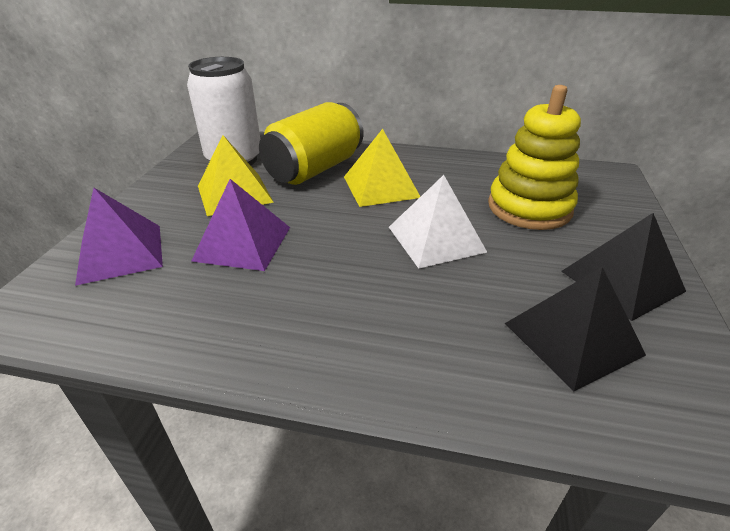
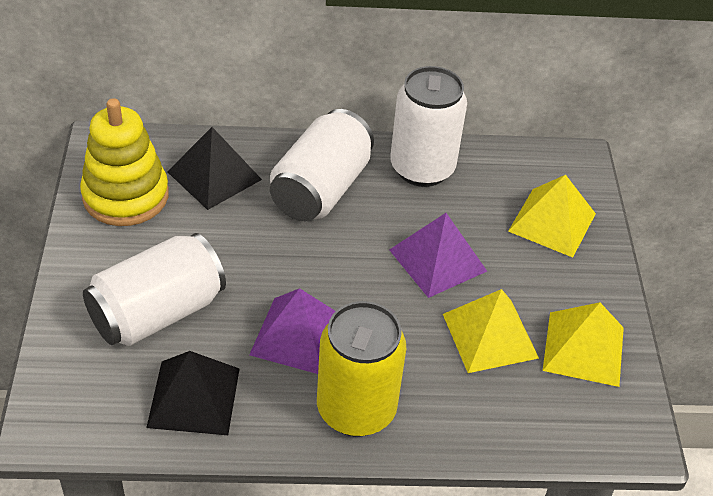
white can: [187,57,260,165] = 1 -> [83,233,226,346] [270,109,374,221] [390,66,467,187] = 3
white pyramid: [389,175,487,269] = 1 -> none = 0
yellow pyramid: [198,135,274,216] [344,129,421,207] = 2 -> [443,289,539,373] [508,175,596,258] [543,302,624,387] = 3

